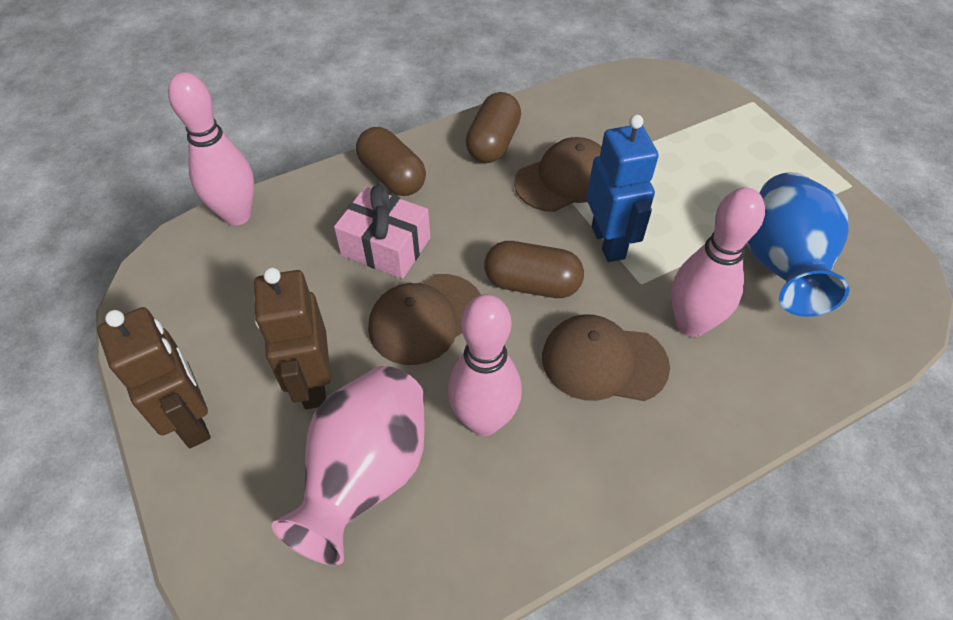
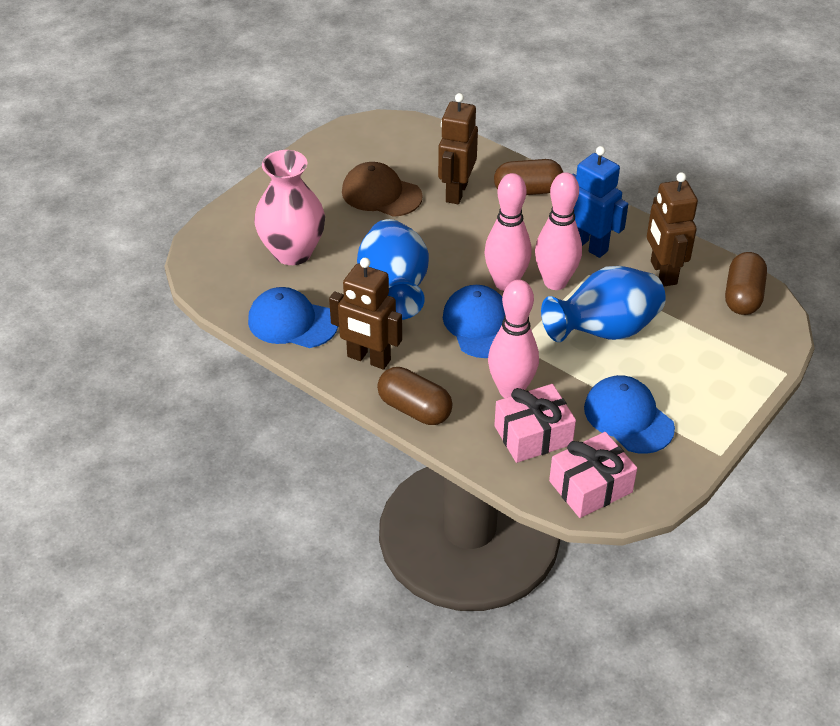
blue cap: none = 0 -> [248,287,338,348] [443,285,505,358] [584,375,675,454] = 3
blue vase: [747,172,849,317] = 1 -> [357,219,429,320] [541,266,666,342] = 2
brown cap: [368,274,481,365] [514,137,602,212] [542,314,670,401] = 3 -> [342,162,423,217] = 1
brown robot: [97,307,211,448] [254,267,331,410] = 2 -> [329,258,402,369] [438,93,478,204] [647,172,698,286] = 3
pink gift: [334,184,430,279] = 1 -> [494,384,576,463] [549,432,637,518] = 2

